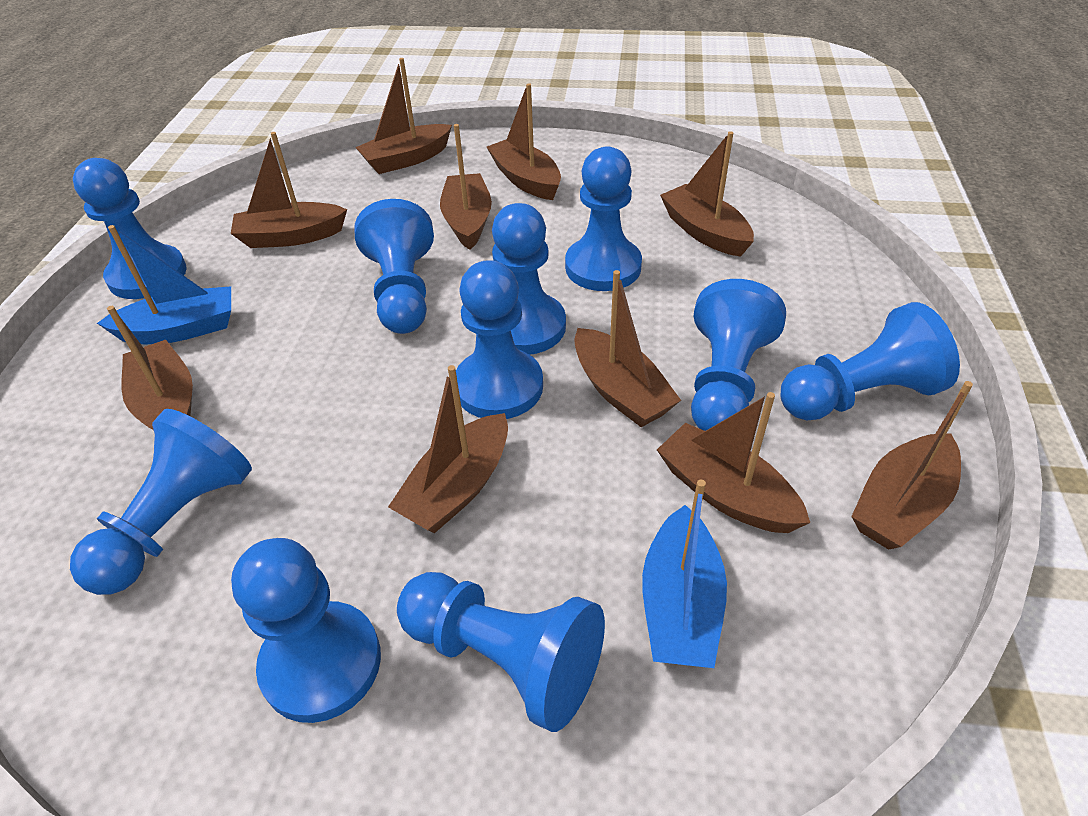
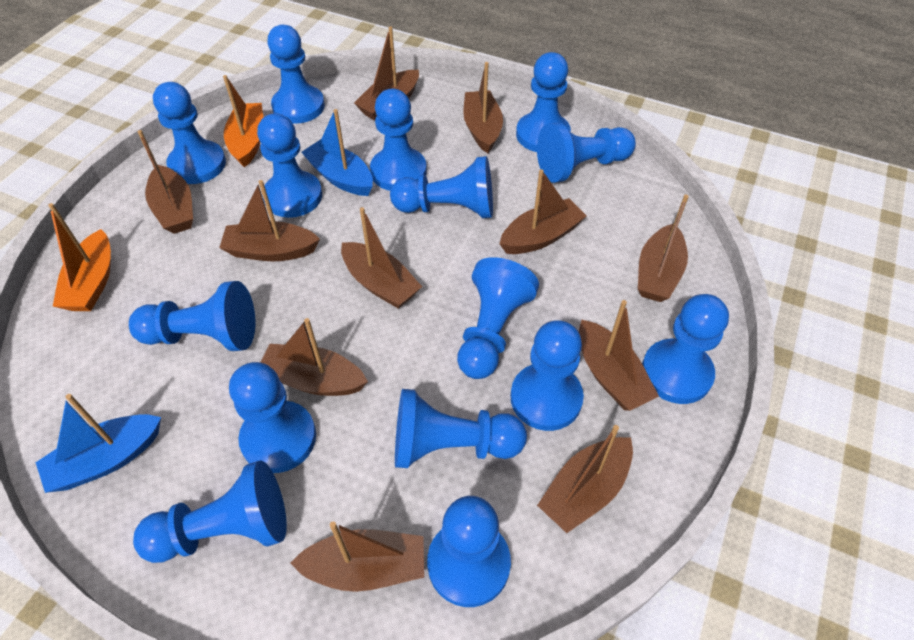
blue pawn: [70,409,252,595] [73,158,187,299] [231,538,381,723] [354,199,434,334] [397,572,605,732] [456,260,543,419] [492,203,566,355] [565,147,642,291] [691,279,786,431] [780,302,960,421] = 10 -> [129,281,255,351] [133,460,287,563] [153,82,226,184] [229,362,316,473] [257,113,322,218] [267,25,325,124] [370,89,427,191] [390,156,493,218] [395,389,527,468] [427,496,511,607] [457,257,539,379] [511,320,584,431] [516,52,571,152] [537,122,636,183] [642,294,729,404] = 15
brown boat: [107,306,193,430] [231,132,347,248] [355,58,452,174] [388,365,508,533] [440,124,492,250] [487,83,561,200] [574,270,681,427] [657,392,810,533] [660,131,754,257] [851,381,973,550] = 10 -> [138,130,193,234] [219,180,320,261] [260,318,368,396] [291,522,424,592] [341,207,422,309] [354,26,419,121] [463,62,503,153] [499,169,587,254] [537,425,633,533] [579,300,659,411] [638,195,689,302] = 11
orange boat: none = 0 -> [48,203,111,311] [223,75,264,168] = 2

